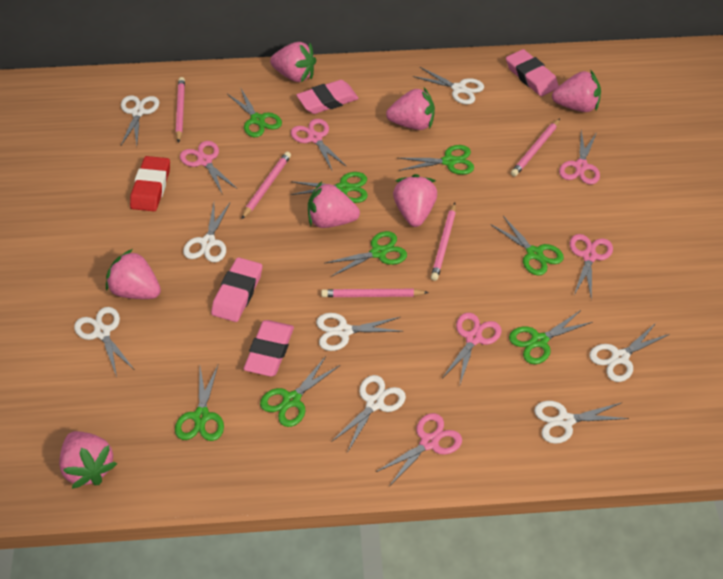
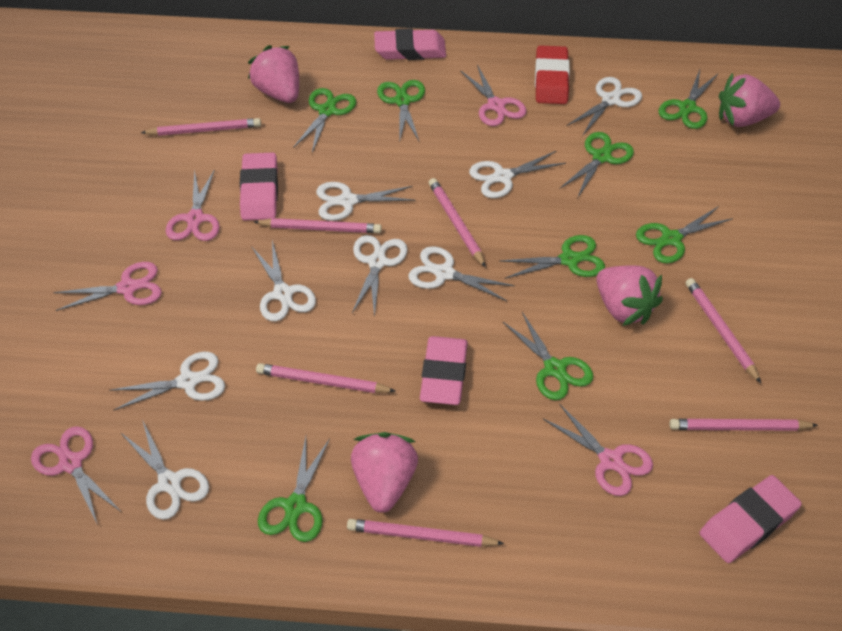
pink pencil: [176,77,185,143] [242,152,291,219] [321,289,429,297] [431,203,456,281] [511,119,560,177] = 5 -> [141,118,261,136] [254,218,382,233] [256,363,396,393] [347,519,504,547] [429,178,486,268] [669,419,818,431] [686,278,761,383] = 7
pink scissors: [180,141,237,195] [291,119,347,170] [376,413,462,487] [443,313,501,384] [559,131,600,185] [570,234,613,301] = 6 -> [31,426,121,525] [53,262,162,311] [166,169,220,241] [460,64,527,126] [543,403,653,496] = 5
pink strawberry: [59,431,117,489] [106,249,161,299] [270,42,316,82] [308,181,360,228] [386,87,435,130] [393,174,437,227] [552,71,601,112] = 7 -> [248,45,299,103] [351,432,418,513] [596,265,663,326] [719,73,780,127] = 4

